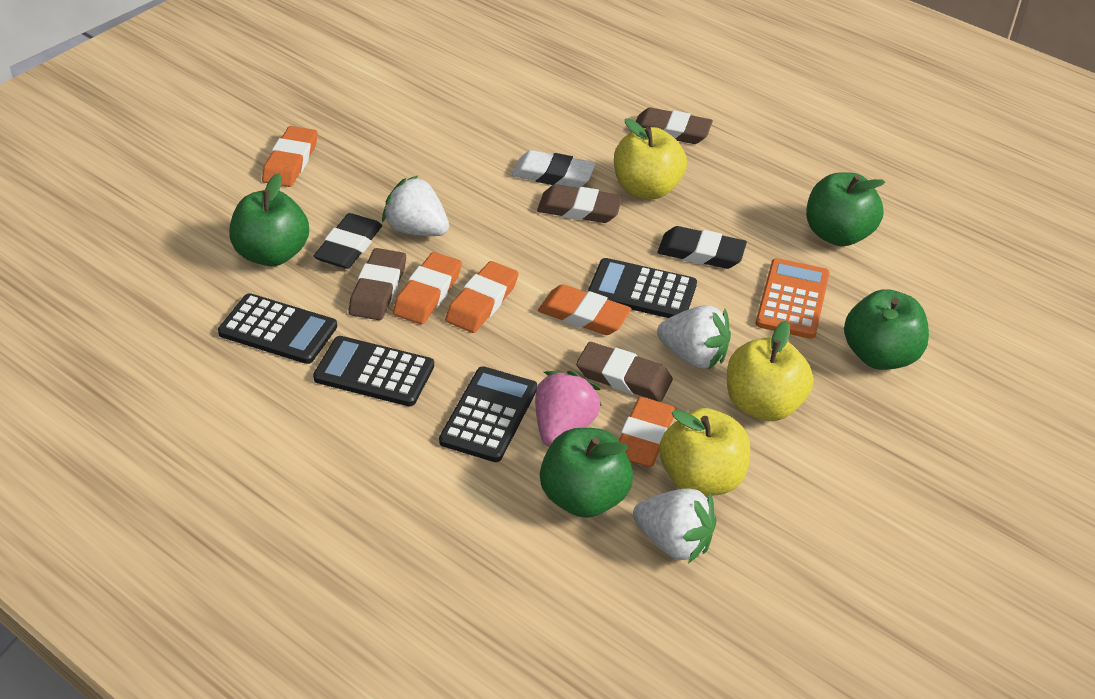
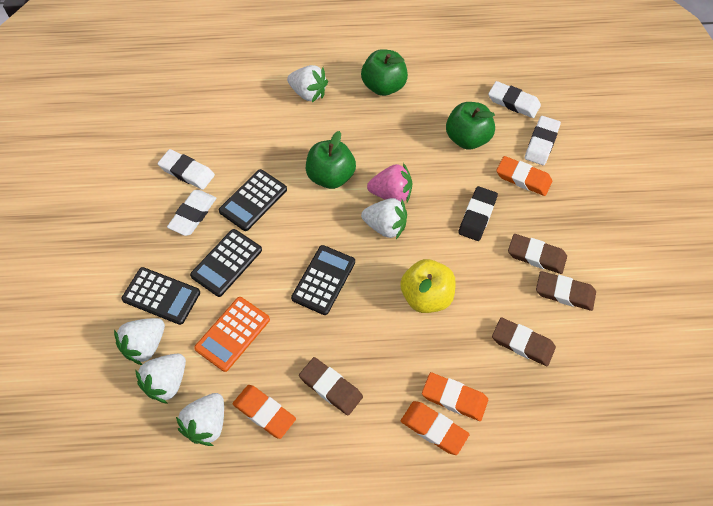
black eraser: [314,213,382,269] [657,226,747,269] = 2 -> [458,186,498,241] = 1
green apple: [229,173,309,266] [540,428,633,518] [806,172,885,246] [844,289,929,370] = 4 -> [306,131,356,189] [361,49,408,96] [446,102,495,150] = 3
orange eraser: [262,126,318,187] [393,252,462,324] [445,261,519,333] [538,284,632,335] [619,397,677,467] = 5 -> [233,385,296,439] [401,401,470,455] [422,372,488,421] [496,156,552,196] = 4
white eraser: [512,150,596,188] = 1 -> [158,149,215,190] [167,190,216,236] [488,81,541,118] [525,116,561,165] = 4
white strawberry: [382,175,449,236] [633,489,717,564] [657,305,731,369] = 3 -> [114,318,165,365] [135,354,186,404] [176,393,224,446] [287,65,328,102] [361,198,407,239] = 5
yellow apple: [614,118,687,200] [659,408,750,496] [727,320,814,421] = 3 -> [400,259,456,313] = 1

